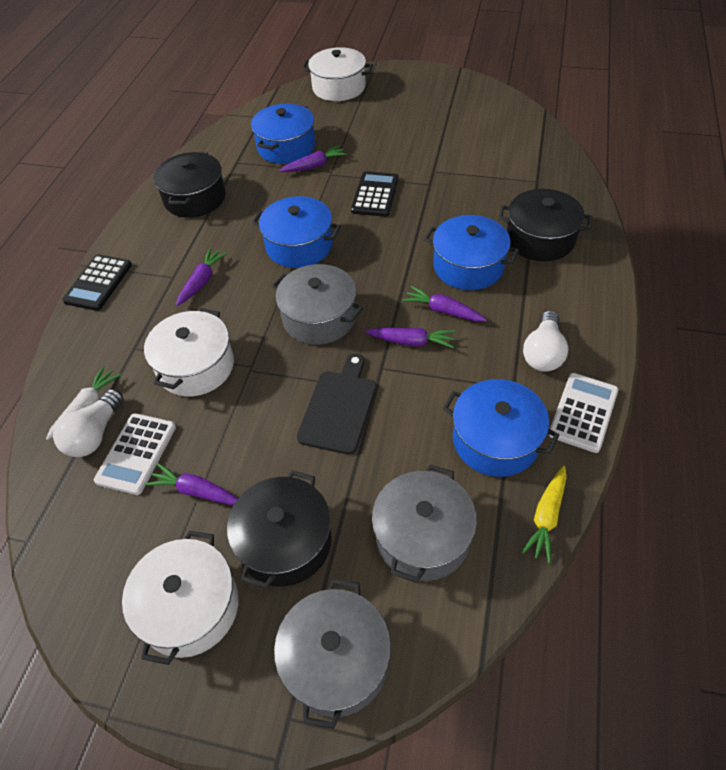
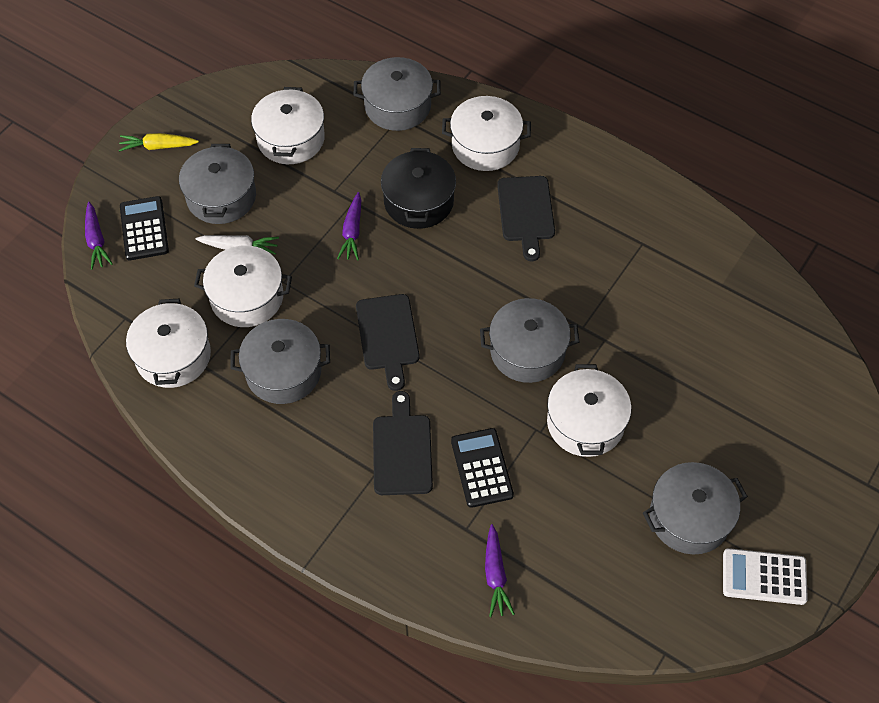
black cutting board: [297,353,376,455] = 1 -> [356,294,420,391] [373,391,433,495] [497,176,555,261] = 3
black pot: [154,152,226,218] [227,470,332,589] [499,189,592,261] = 3 -> [381,148,456,229] = 1
blue pot: [251,104,315,164] [252,196,341,268] [424,215,519,290] [443,379,559,477] = 4 -> none = 0
grey pot: [272,264,363,345] [274,579,391,729] [372,464,477,583] = 3 -> [179,144,256,224] [230,319,330,404] [354,57,441,131] [480,298,579,383] [643,462,748,554] = 5
purple carrot: [144,463,238,505] [176,248,227,306] [279,145,347,172] [365,328,455,348] [402,286,487,321] = 5 -> [85,202,113,270] [337,192,361,260] [485,524,515,617] = 3
white calculator: [94,413,176,495] [548,373,619,453] = 2 -> [723,548,808,605] = 1
white light bulb: [53,389,124,457] [523,311,568,372] = 2 -> none = 0
white pot: [122,530,239,665] [144,308,234,396] [302,47,373,101] = 3 -> [126,299,211,388] [194,245,292,327] [251,87,325,164] [442,96,531,171] [547,364,631,457] = 5

